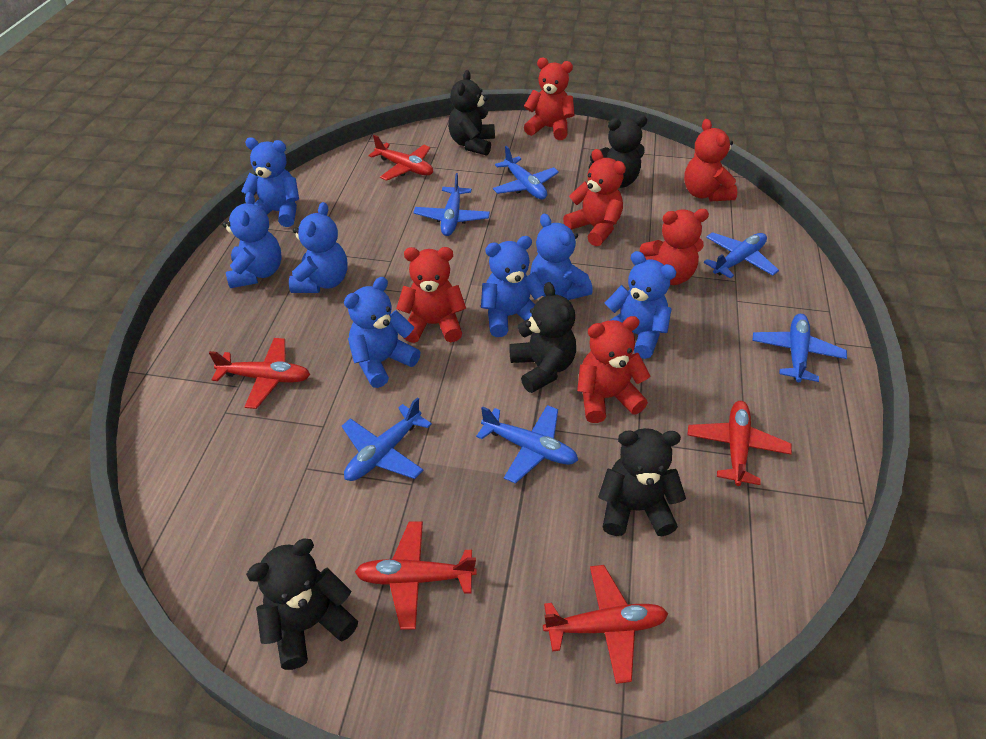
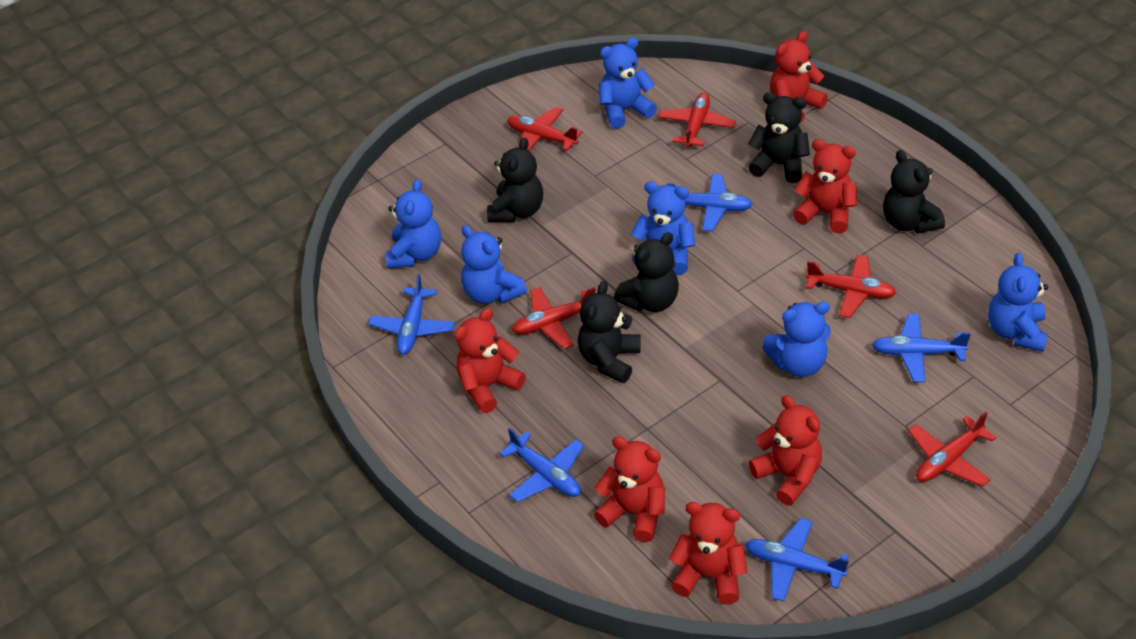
blue plane: [342,397,432,481] [413,173,490,236] [476,405,578,484] [493,146,559,199] [703,232,779,279] [752,314,847,382] = 6 -> [368,274,455,355] [499,427,584,502] [667,174,753,231] [745,518,849,601] [872,314,971,382] = 5
blue teddy bear: [222,192,281,288] [241,138,299,227] [289,202,348,293] [344,277,421,388] [481,236,545,337] [530,214,593,300] [605,251,676,359] = 7 -> [385,179,441,269] [461,225,527,304] [599,38,657,129] [631,182,695,275] [762,302,831,377] [988,253,1048,352] = 6

